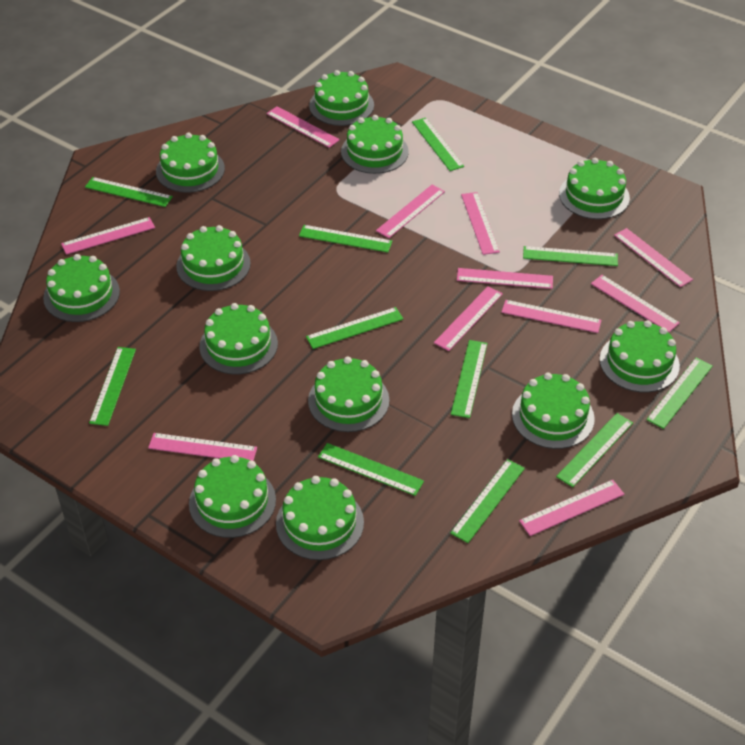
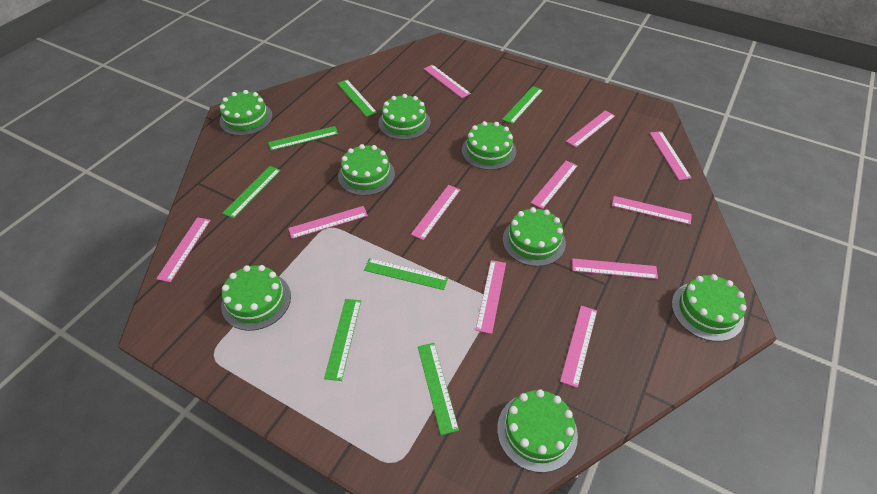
green cake: [43,254,120,322] [156,133,225,193] [176,225,251,291] [189,455,276,538] [199,303,278,374] [276,476,364,560] [308,356,389,432] [309,70,374,126] [341,115,409,174] [512,373,595,449] [559,158,630,219] [600,320,680,393] = 12 -> [220,90,273,136] [221,265,291,331] [338,144,395,196] [378,94,431,140] [462,121,516,170] [497,389,578,473] [503,207,566,266] [672,274,747,342] = 8
green ruler: [85,177,173,207] [89,347,136,426] [299,225,392,253] [306,307,403,349] [318,443,424,496] [412,118,464,171] [450,459,525,543] [451,340,487,418] [523,246,618,266] [556,413,633,487] [646,358,713,429] = 11 -> [222,166,281,219] [268,126,338,151] [324,299,361,381] [337,80,377,117] [364,258,448,290] [418,343,459,435] [502,86,543,124] = 7

